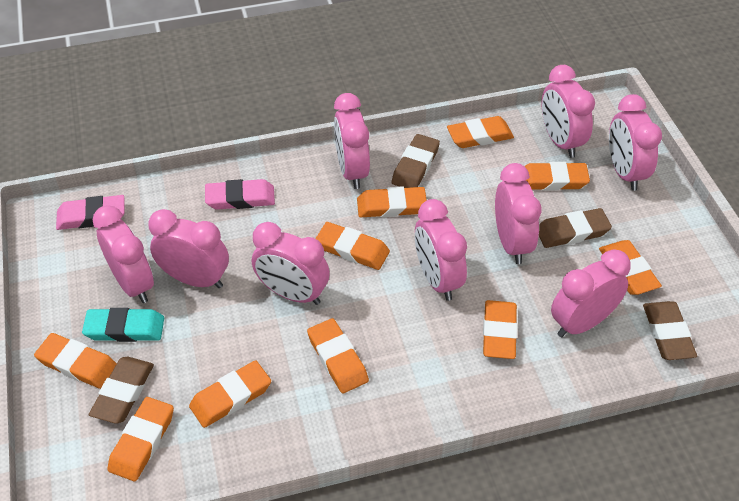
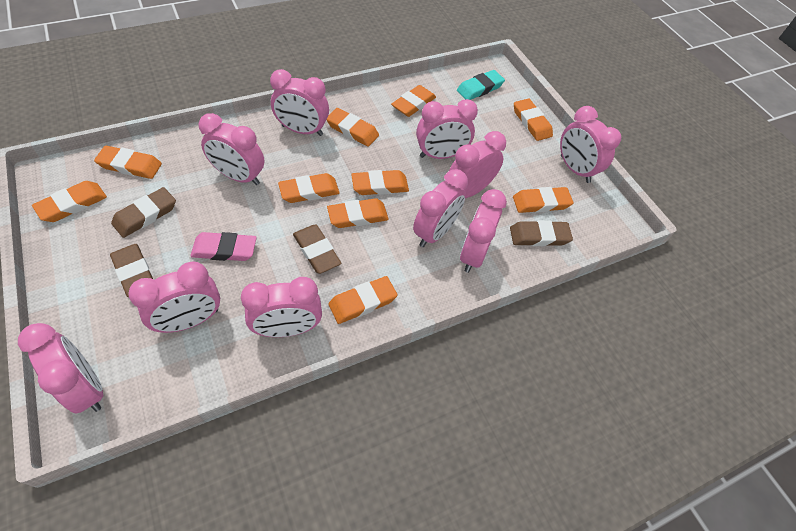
pink clock: [93,205,154,303] [148,209,229,288] [252,222,330,305] [334,93,370,189] [415,199,467,301] [495,163,542,264] [542,65,595,158] [551,249,631,337] [609,94,662,191] = 9 -> [18,323,103,413] [128,262,220,333] [198,113,265,185] [241,277,322,337] [270,69,329,136] [413,169,468,247] [416,99,478,159] [448,131,506,198] [460,189,507,273] [560,106,621,183] = 10
pink eraser: [56,195,124,230] [205,179,275,210] = 2 -> [190,232,257,261] = 1

